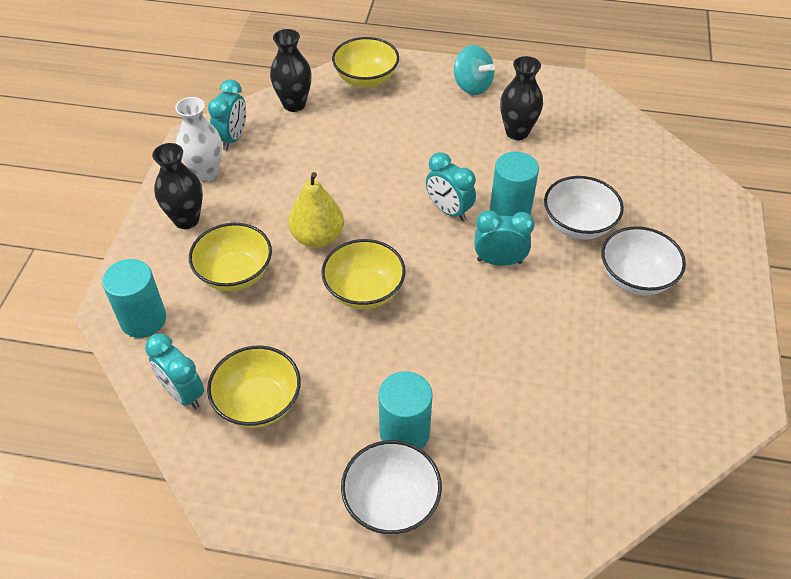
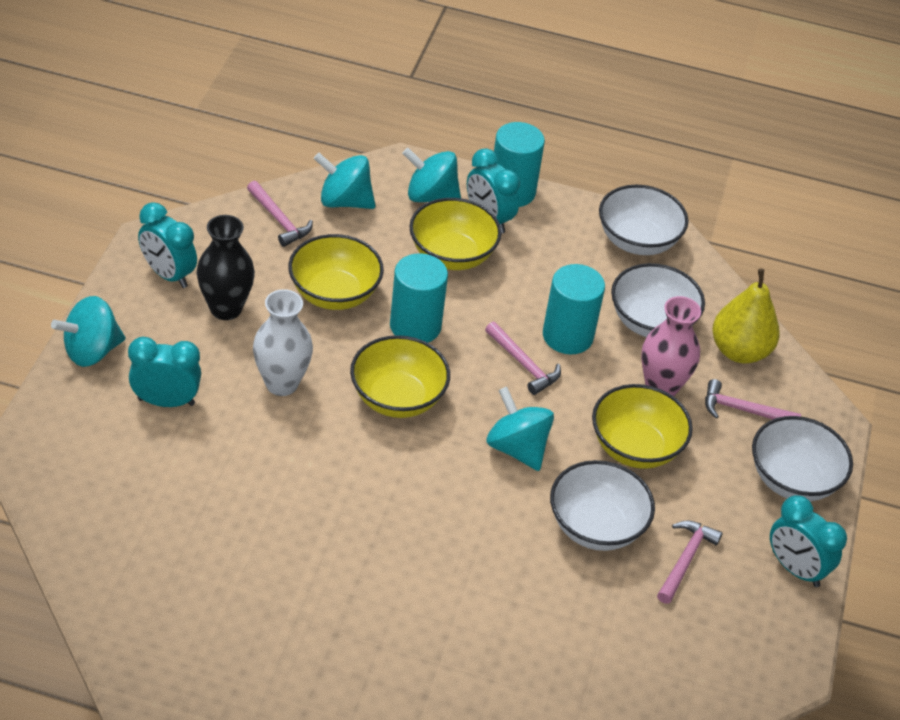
black vase: [152,143,203,229] [270,29,312,112] [500,56,543,140] = 3 -> [197,215,255,320] = 1
pink hammer: none = 0 -> [247,181,313,247] [485,322,561,395] [657,520,723,604] [705,379,801,420] = 4
pink vase: none = 0 -> [641,296,701,396] = 1
turquoise spinning top: [454,45,495,95] = 1 -> [51,296,125,367] [314,153,376,209] [402,148,461,202] [486,387,554,471] = 4
white bowl: [341,440,442,535] [544,176,624,239] [601,226,686,295] = 3 -> [550,460,655,551] [599,185,688,255] [611,263,705,337] [752,416,853,501] = 4

